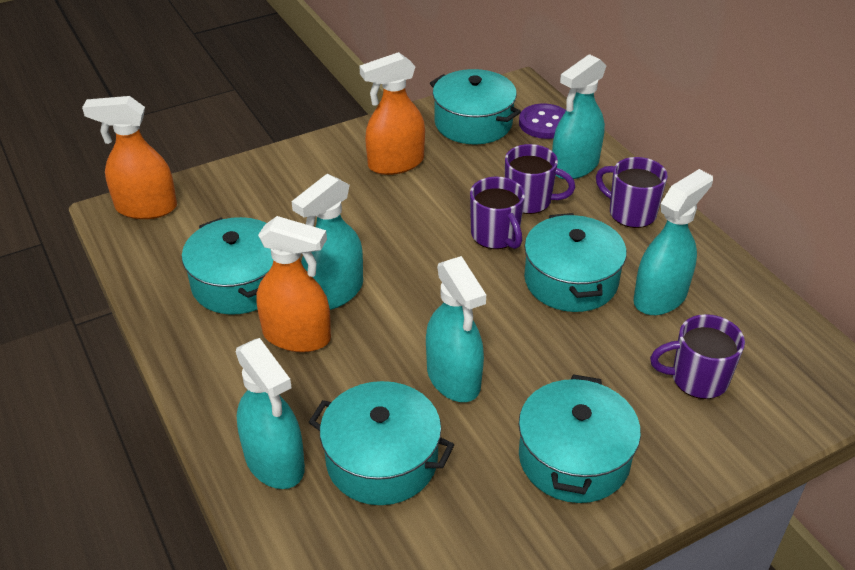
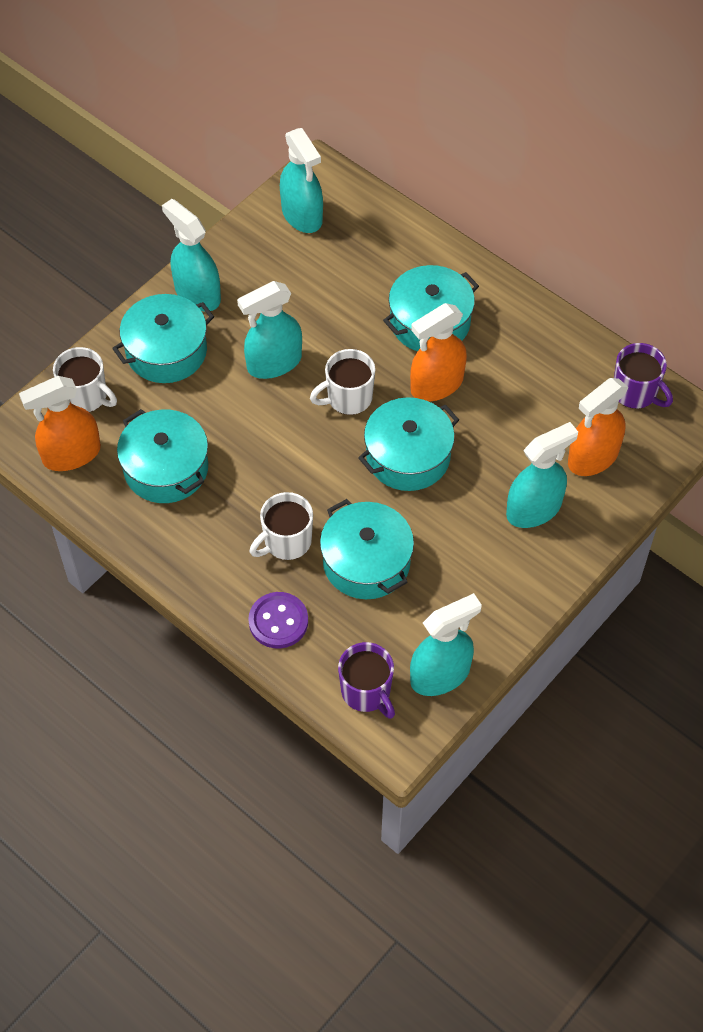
purple mug: [470,177,525,249] [505,144,575,214] [596,157,668,228] [650,314,745,399] = 4 -> [338,642,395,719] [614,343,673,409] = 2
white mug: none = 0 -> [53,347,117,412] [250,492,313,560] [310,349,375,415] = 3

